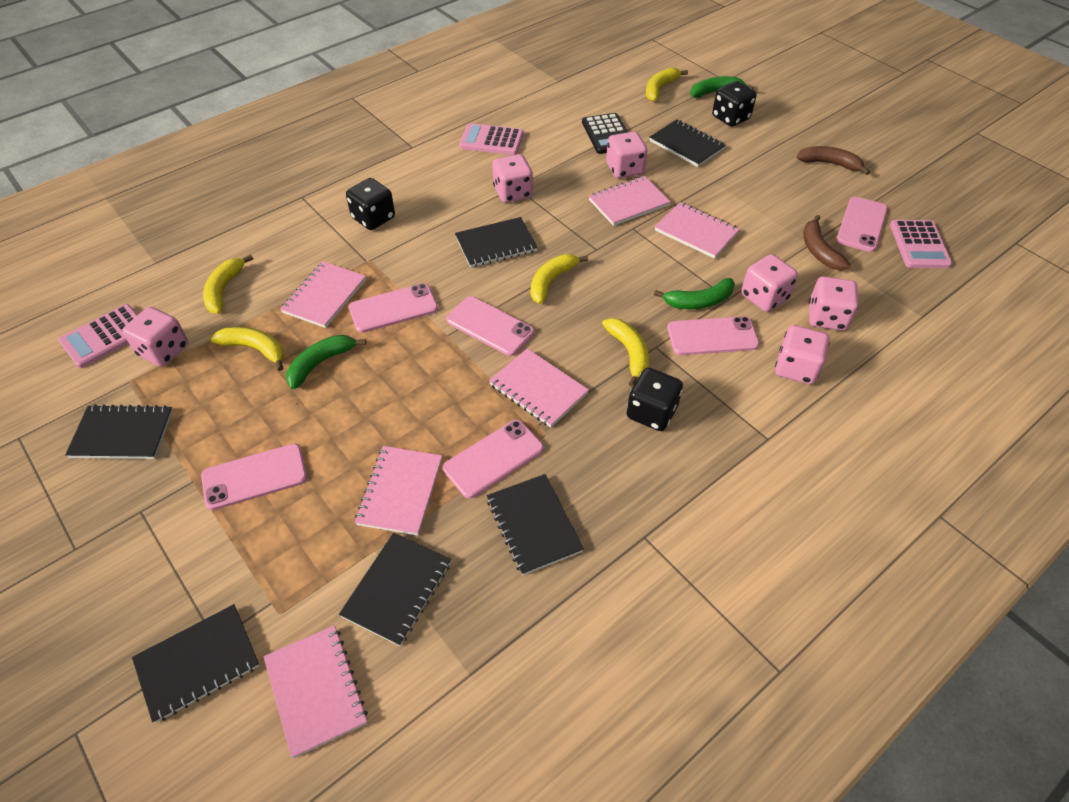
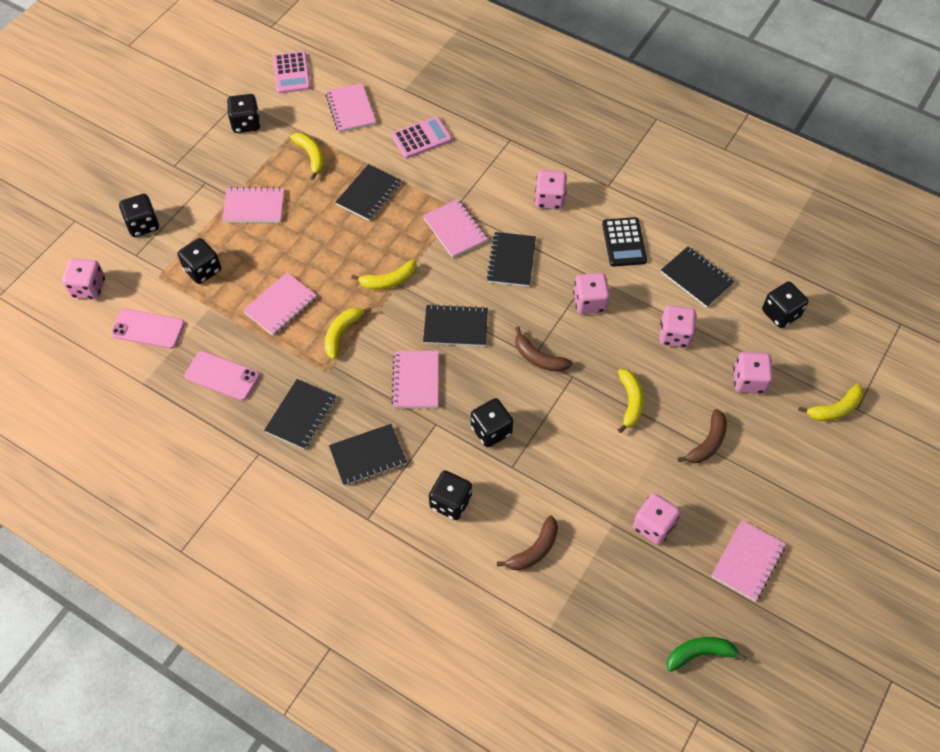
black dice: [346,178,395,230] [627,368,683,431] [712,81,757,127] = 3 -> [119,194,159,237] [178,238,221,284] [227,94,260,133] [429,471,472,520] [471,398,513,447] [762,282,808,328] = 6
brown banana: [796,146,870,175] [803,215,850,270] = 2 -> [497,516,558,570] [515,326,573,372] [678,409,727,463] = 3
green banana: [286,335,366,389] [654,278,735,309] [690,76,754,98] = 3 -> [667,637,747,672] = 1
pink calculator: [59,304,137,368] [459,123,523,155] [890,220,952,268] = 3 -> [273,51,311,93] [392,116,452,159] = 2
pink phone: [201,444,307,510] [349,283,438,333] [443,420,544,499] [446,296,534,356] [667,316,759,355] [836,197,888,252] = 6 -> [111,309,185,349] [185,351,260,401] = 2

